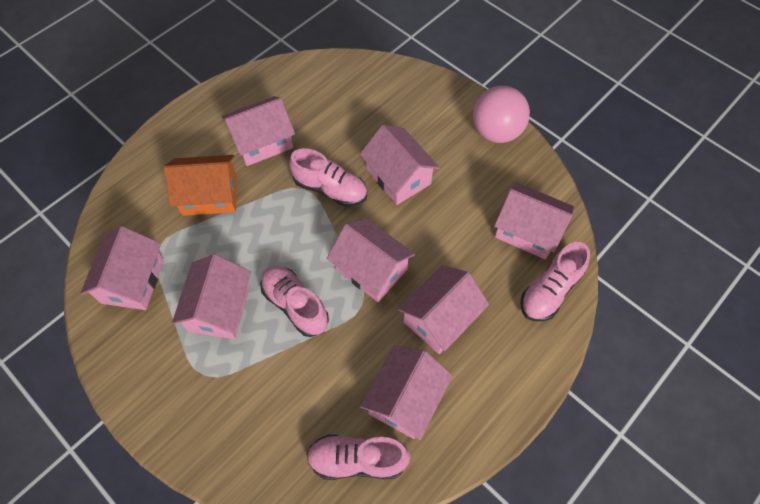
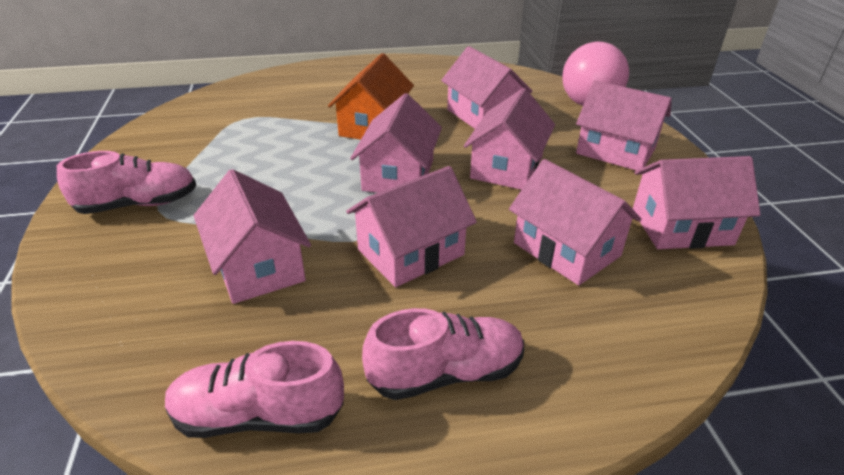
pink shoe: [260,266,329,337] [289,148,367,206] [306,435,410,480] [520,242,590,321] = 4 -> [57,151,197,214] [165,341,344,438] [362,308,524,400] = 3

